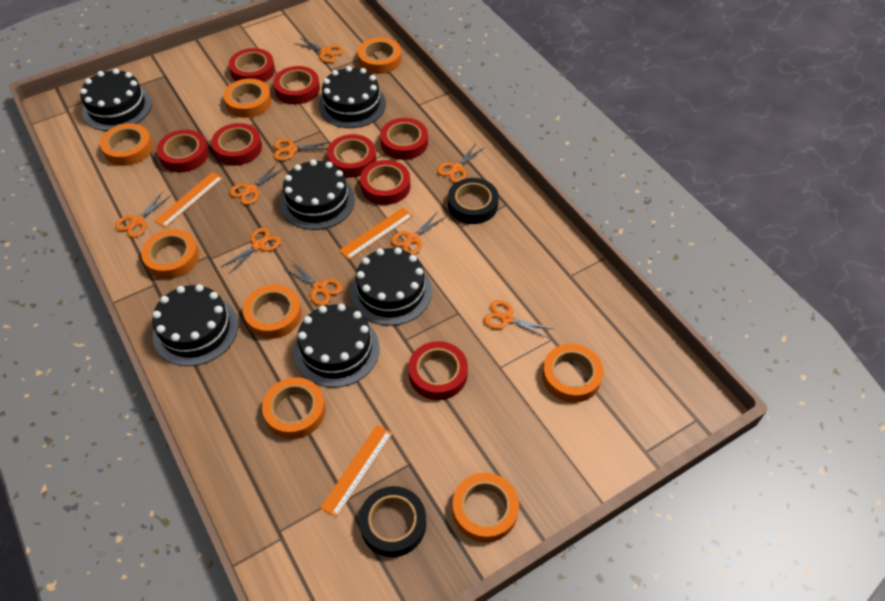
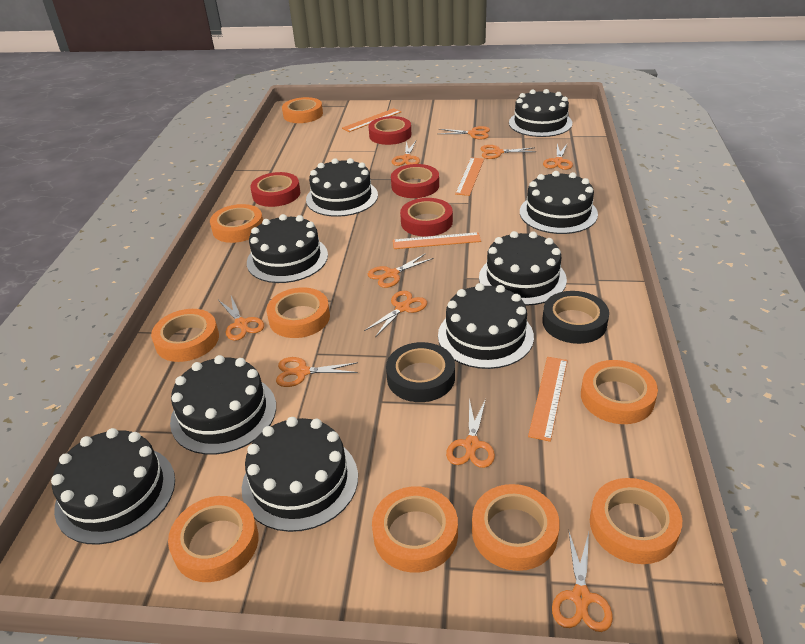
black cake: [80,69,152,131] [152,284,238,366] [280,159,355,230] [294,304,380,388] [318,66,386,128] [351,247,432,326] = 6 -> [51,428,175,545] [170,355,276,455] [242,417,358,532] [247,214,328,283] [306,158,378,217] [438,283,534,369] [479,231,567,306] [509,89,572,137] [520,171,598,234] = 9
orange ruler: [154,172,223,228] [320,425,392,518] [339,208,413,260] = 3 -> [342,108,401,132] [393,232,481,249] [455,158,484,196] [528,357,568,442] = 4
orange scissors: [115,193,171,238] [221,228,281,274] [230,164,283,205] [273,139,330,161] [284,262,342,306] [294,37,344,63] [391,211,446,255] [437,145,485,183] [484,300,553,338] = 9 -> [218,296,264,341] [276,357,358,387] [364,291,427,337] [368,253,434,288] [392,141,420,166] [439,126,490,139] [446,398,495,468] [480,145,536,159] [543,144,573,170] [552,532,613,632] = 10
orange tape: [100,123,153,166] [141,229,199,279] [223,78,272,118] [243,285,302,339] [262,377,326,439] [358,37,402,74] [452,473,519,542] [542,344,604,403] = 8 -> [151,309,219,362] [168,496,259,582] [210,204,263,243] [267,287,330,338] [282,97,323,123] [372,486,458,573] [472,484,560,571] [581,360,658,424] [590,478,682,564] = 9
red tape: [157,130,209,172] [211,123,262,166] [229,48,275,82] [273,66,320,104] [327,134,376,177] [360,160,411,205] [380,118,428,160] [408,341,468,400] = 8 -> [250,172,300,207] [368,116,411,145] [391,164,439,198] [400,198,453,236] = 4

